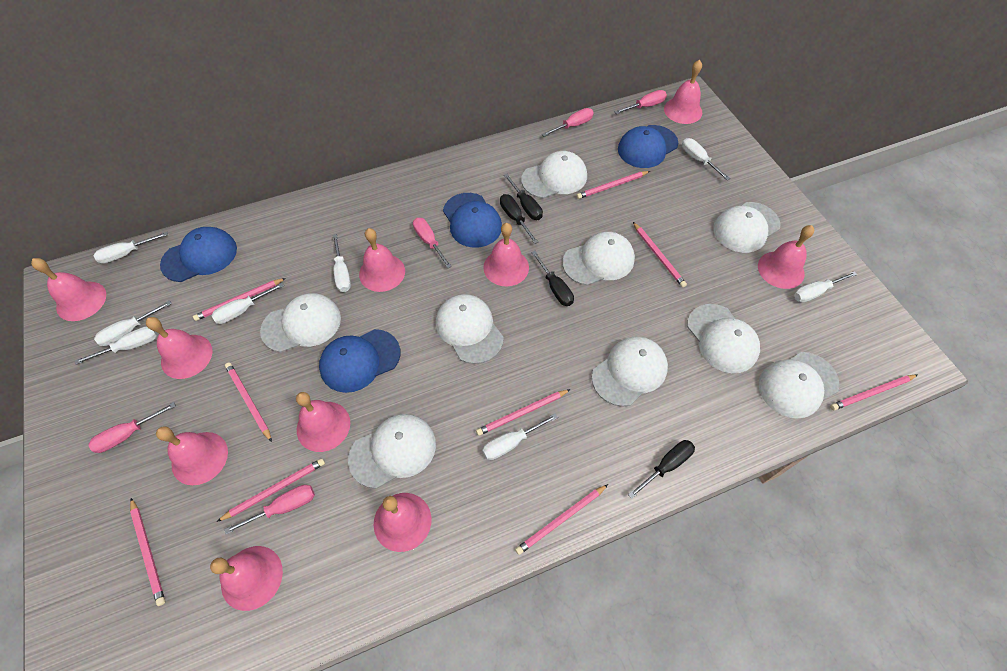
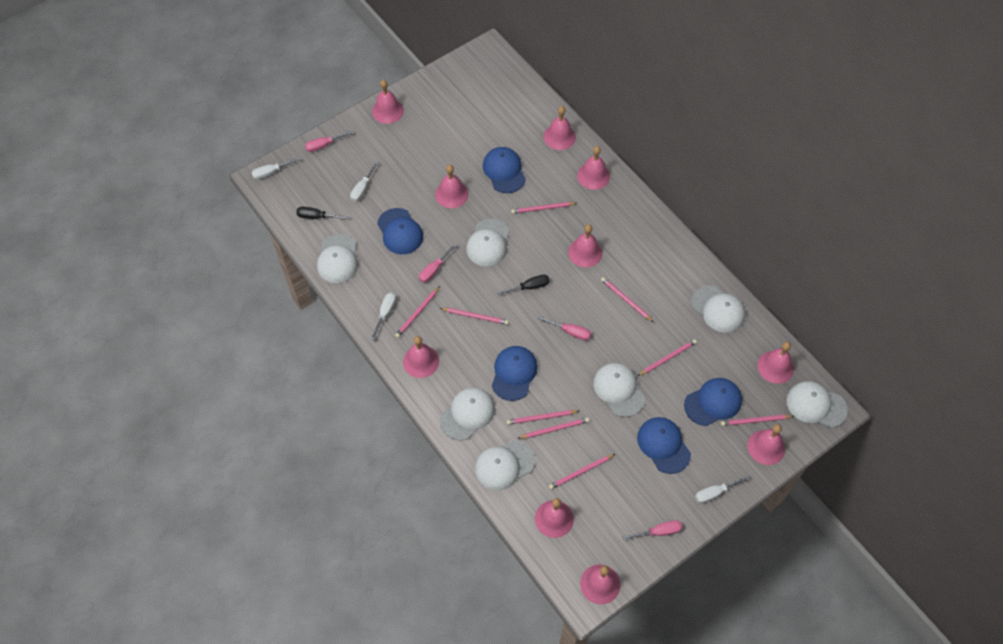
black screwdriver: [500,194,538,244] [504,174,543,220] [531,251,574,306] [628,440,695,499] = 4 -> [297,207,349,219] [497,275,550,295] = 2
blue cap: [160,227,237,282] [319,329,400,393] [443,193,502,248] [618,125,678,168] = 4 -> [377,208,423,254] [483,147,526,193] [492,346,538,401] [637,417,691,474] [684,378,742,426] = 5
pink screwdriver: [88,402,176,453] [224,485,315,534] [413,218,452,268] [542,108,594,137] [615,90,667,114] = 5 -> [305,131,353,152] [419,244,457,283] [538,316,591,340] [623,520,682,540] = 4
white cap: [260,293,341,353] [348,414,436,489] [436,294,504,364] [521,151,587,198] [562,232,635,286] [592,336,668,407] [687,304,760,373] [713,202,781,253] [758,352,840,419] = 9 -> [317,234,358,283] [440,387,495,441] [466,219,510,267] [475,440,535,491] [593,363,645,417] [691,285,745,333] [786,381,848,428] = 7
white screwdriver: [75,326,158,365] [93,232,168,264] [94,300,172,346] [211,282,284,324] [332,234,351,292] [482,413,558,460] [682,138,730,180] [794,271,857,303] = 8 -> [252,157,301,180] [350,161,379,202] [370,293,396,340] [695,475,750,503] = 4

